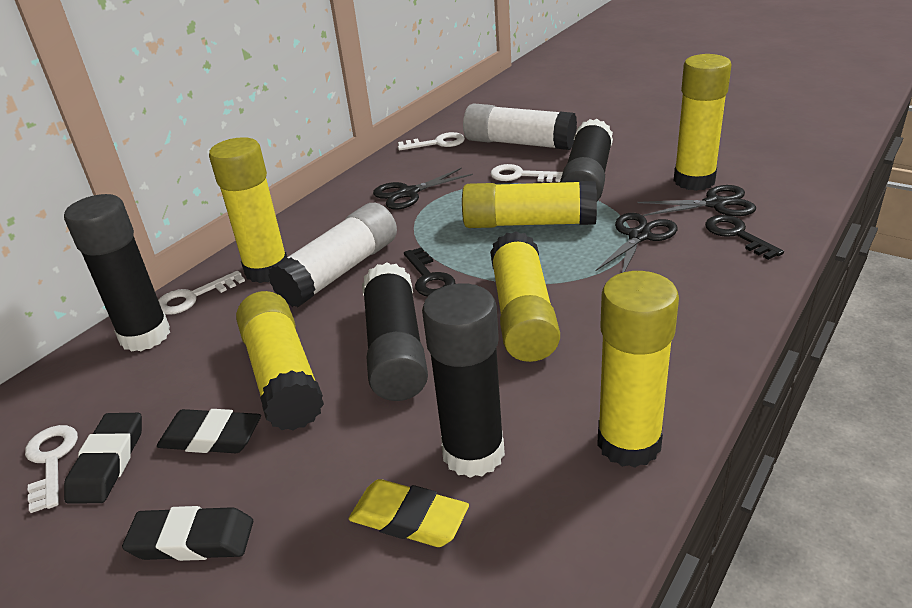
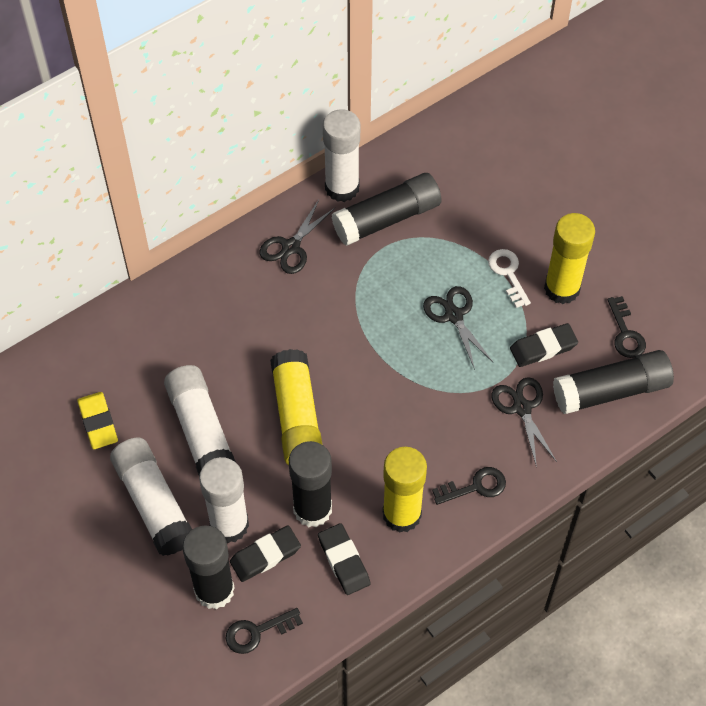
black key: [404,248,456,297] [705,215,784,260] = 2 -> [226,608,303,654] [432,467,506,505] [607,296,646,358] = 3
white glue stick: [268,203,397,307] [463,104,577,150] = 2 -> [110,438,192,556] [164,365,236,475] [199,457,249,543] [323,109,360,202] = 4
white key: [25,425,78,513] [158,271,245,315] [398,132,465,150] [490,164,563,182] = 4 -> [488,249,531,308] = 1
yellow glue stick: [209,137,287,283] [236,291,324,431] [462,181,597,228] [490,231,560,362] [597,271,679,468] [673,54,731,191] = 6 -> [270,349,322,465] [383,447,427,533] [544,213,595,304] = 3

